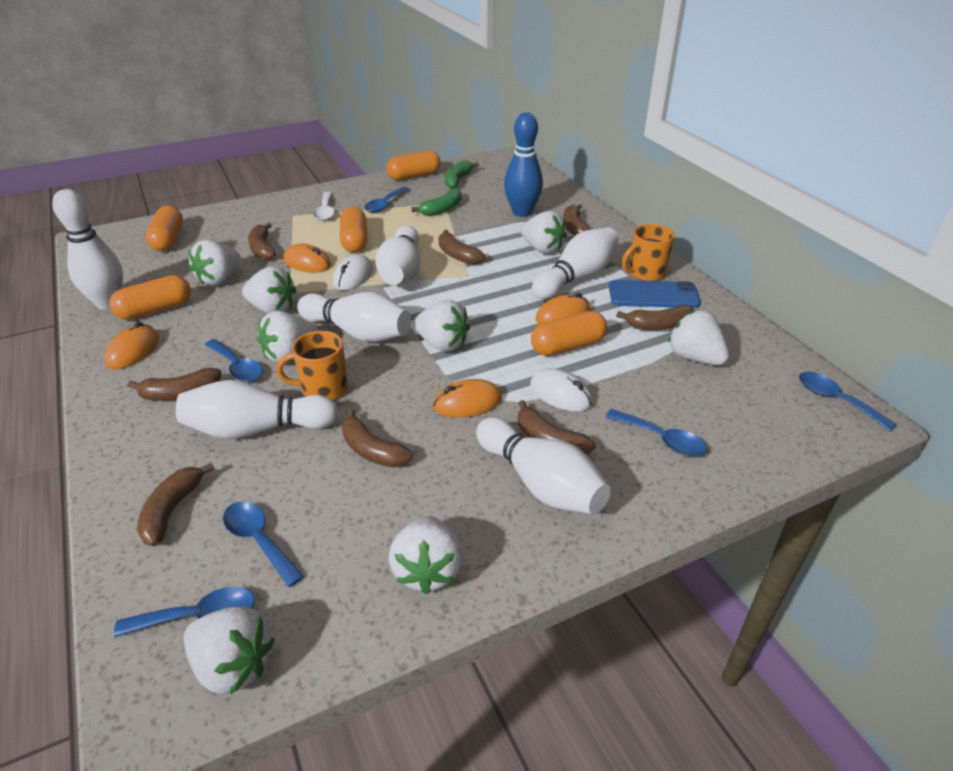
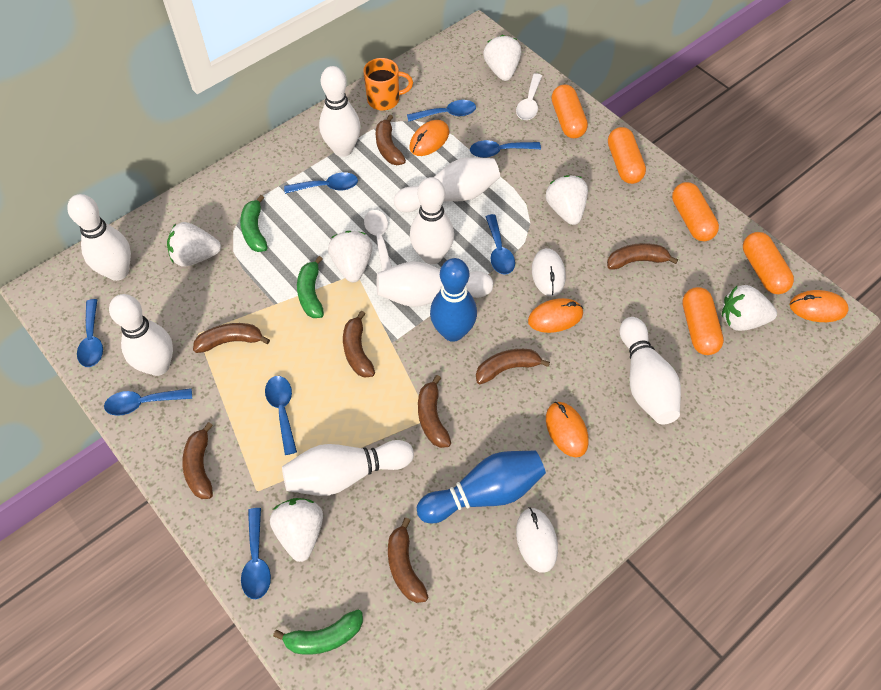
blue bowling pin: [504,112,543,217] = 1 -> [417,450,546,523] [430,258,477,342] = 2
blue phone: [609,280,701,308] = 1 -> none = 0
blue spoon: [114,587,255,637] [205,339,263,382] [223,501,304,587] [365,187,410,213] [605,409,707,456] [799,372,897,431] = 6 -> [77,299,103,367] [104,388,192,416] [241,508,271,599] [265,376,297,455] [284,172,358,194] [407,100,476,122] [470,140,541,158] [485,214,515,274] = 8
green banana: [411,188,461,216] [445,160,479,189] = 2 -> [240,195,268,252] [273,609,363,655] [297,256,324,318] = 3
orange mug: [276,331,348,400] [622,224,674,281] = 2 -> [363,58,413,110] = 1
white bowling pin: [52,189,123,310] [176,380,338,439] [297,292,411,342] [375,225,420,285] [476,417,611,514] [532,227,619,299] = 6 -> [67,194,131,281] [109,294,173,376] [282,440,414,496] [319,66,361,157] [377,261,493,307] [394,157,500,212] [410,177,454,264] [620,317,681,424] = 8
white spoon: [313,192,335,221] = 1 -> [364,210,392,271] [516,73,542,120] = 2
white strawberry: [184,606,275,695] [189,240,240,286] [242,266,297,313] [258,311,318,363] [389,516,463,594] [413,300,470,352] [521,211,567,254] [668,311,729,365] = 8 -> [167,222,221,267] [270,498,323,562] [328,231,373,282] [483,35,521,81] [546,175,588,225] [722,285,777,331] = 6

